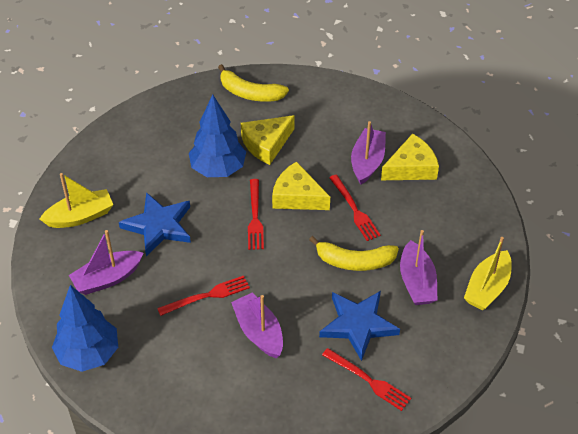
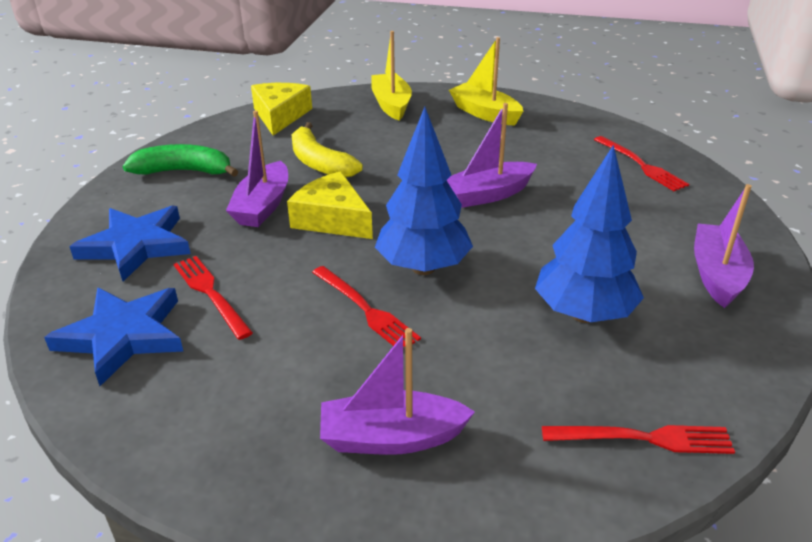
green banana: none = 0 -> [122,144,239,177] = 1
yellow banana: [218,64,289,102] [309,236,399,271] = 2 -> [292,122,363,178] = 1
yellow cheese: [241,115,295,165] [272,161,330,210] [381,134,439,180] = 3 -> [251,83,312,136] [287,171,373,239] = 2

